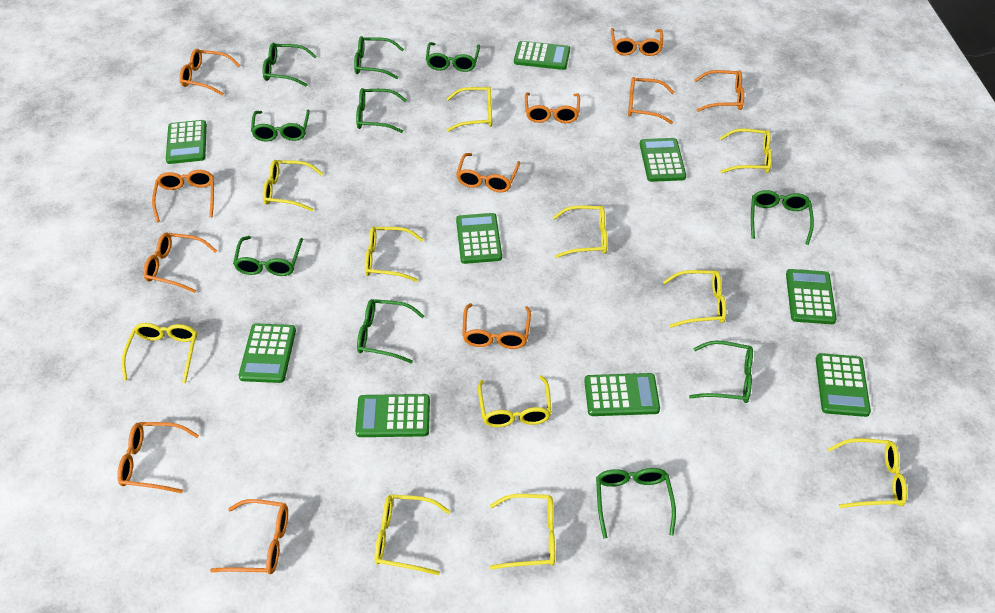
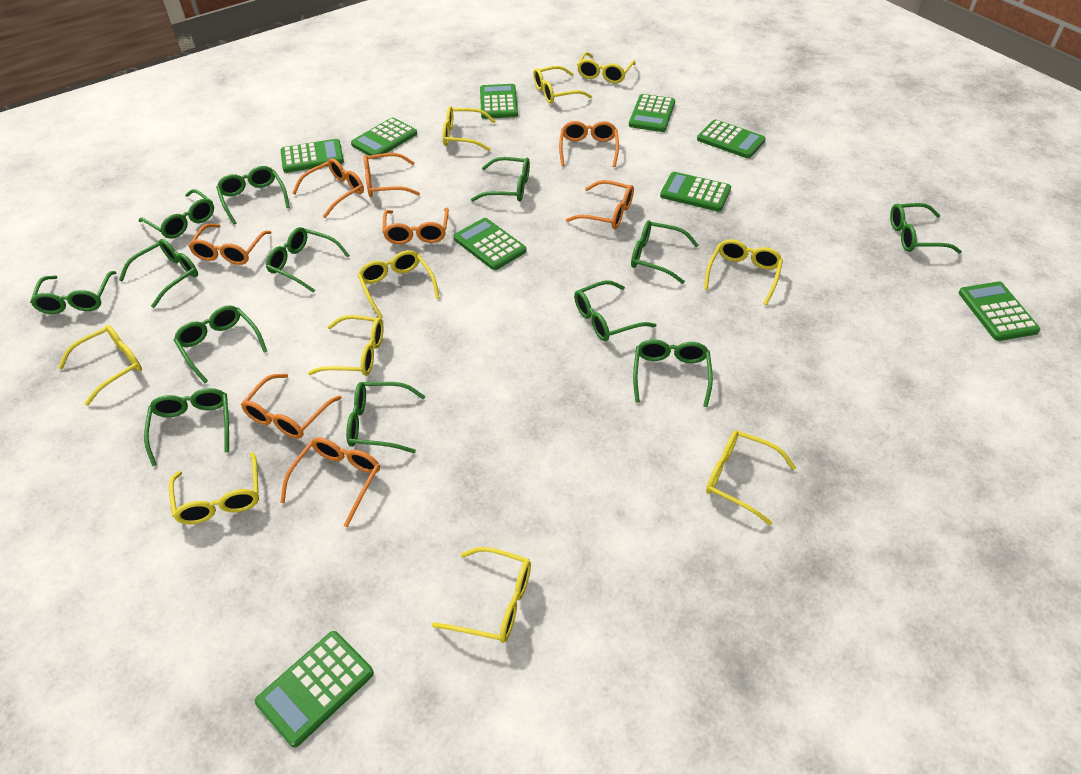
green glasses: [233,236,303,276] [251,110,310,142] [263,43,317,87] [354,36,404,79] [356,88,407,133] [357,299,424,364] [426,42,480,72] [596,468,676,538] [689,340,753,403] [751,190,814,245] = 10 -> [30,271,117,314] [119,239,198,308] [139,189,214,239] [144,388,229,466] [174,305,267,383] [216,166,290,225] [266,227,350,293] [346,382,426,453] [471,157,530,201] [574,280,656,341] [631,220,699,284] [633,339,713,407] [890,203,962,254] = 13
orange glasses: [117,422,199,493] [143,233,217,293] [152,170,214,222] [180,49,241,96] [210,499,288,574] [456,153,520,193] [462,303,531,349] [525,92,580,123] [611,28,663,56] [628,77,674,124] [694,70,744,112] = 11 -> [189,224,272,265] [241,374,342,439] [280,438,380,527] [292,158,364,218] [363,153,420,198] [382,208,449,244] [559,121,619,167] [566,180,634,229] = 8
yellow glasses: [121,323,197,383] [263,160,324,211] [365,226,423,282] [375,494,450,575] [447,86,492,132] [478,375,551,427] [490,494,555,569] [553,206,607,258] [663,270,726,328] [720,128,772,173] [828,438,907,508] = 11 -> [58,325,142,406] [169,452,259,525] [308,315,383,376] [358,250,440,318] [432,547,531,643] [442,106,496,151] [533,66,592,104] [577,52,636,83] [704,239,783,305] [706,430,796,526] = 10

